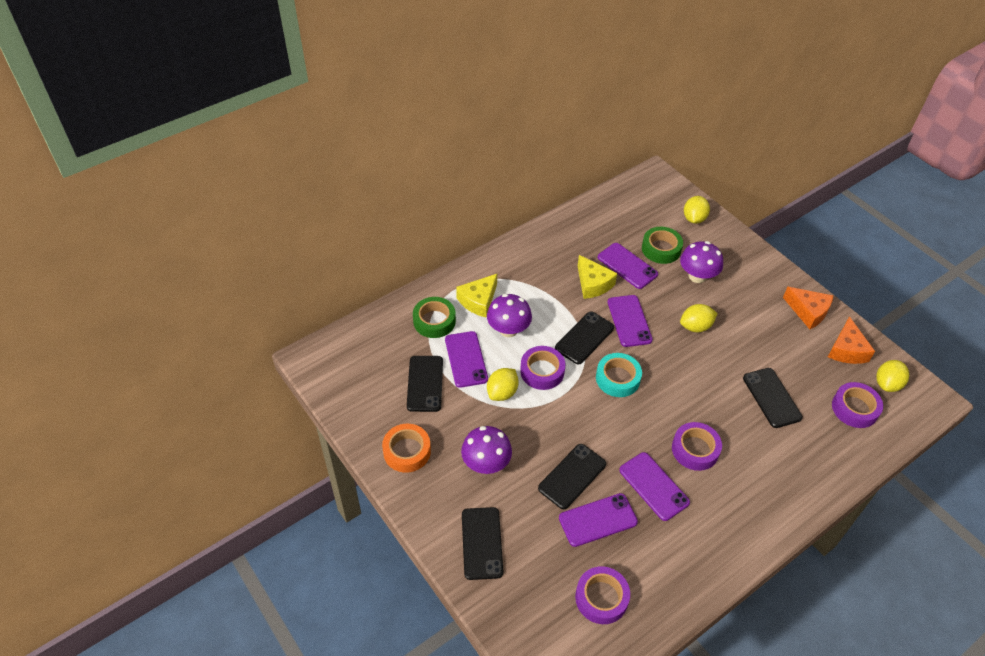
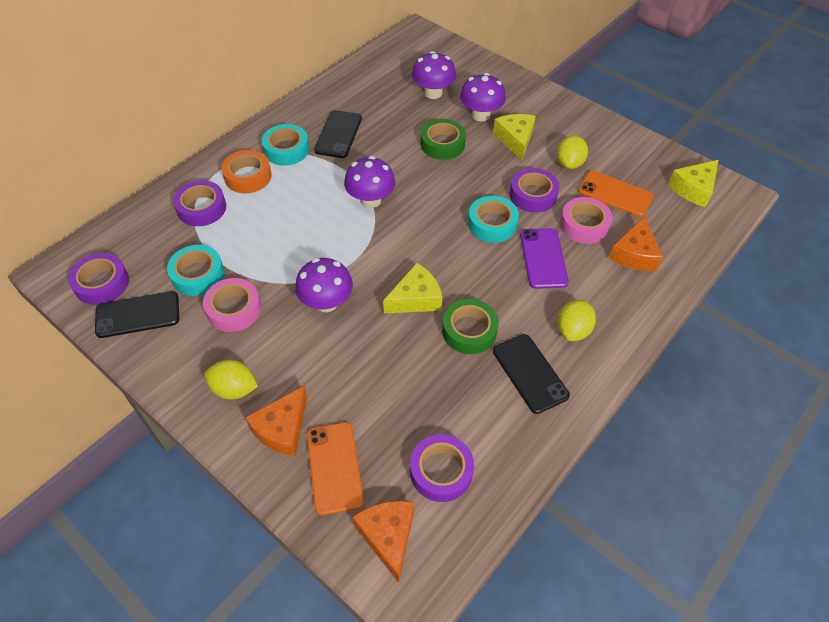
black phone: [407,356,443,412] [462,507,504,580] [538,444,606,509] [555,311,614,364] [743,368,803,428] = 5 -> [95,291,179,338] [314,110,362,158] [493,334,570,414] = 3
orange cheese: [783,287,833,329] [828,316,875,364] = 2 -> [245,386,307,456] [352,501,414,583] [609,216,663,271] = 3
orange phone: none = 0 -> [307,422,364,515] [578,171,654,217] = 2
pink tape: none = 0 -> [203,278,261,332] [560,197,613,244] = 2
purple mushroom: [461,426,512,474] [487,294,532,337] [680,241,723,283] = 3 -> [295,258,353,312] [344,156,395,208] [412,51,456,99] [460,73,506,121] = 4
purple phone: [445,331,488,388] [559,493,638,547] [598,243,658,289] [608,295,653,347] [619,452,690,521] = 5 -> [520,228,569,289] = 1
turquoise tape: [596,353,642,397] = 1 -> [167,245,224,296] [262,124,309,166] [468,196,519,243] = 3
yellow cheese: [456,274,497,318] [578,255,617,299] = 2 -> [383,263,443,313] [493,114,536,160] [668,160,718,207] = 3
yellow lemon: [487,368,519,401] [680,304,718,332] [684,196,710,224] [876,360,909,392] = 4 -> [204,360,258,400] [557,136,588,169] [557,300,596,341] = 3

